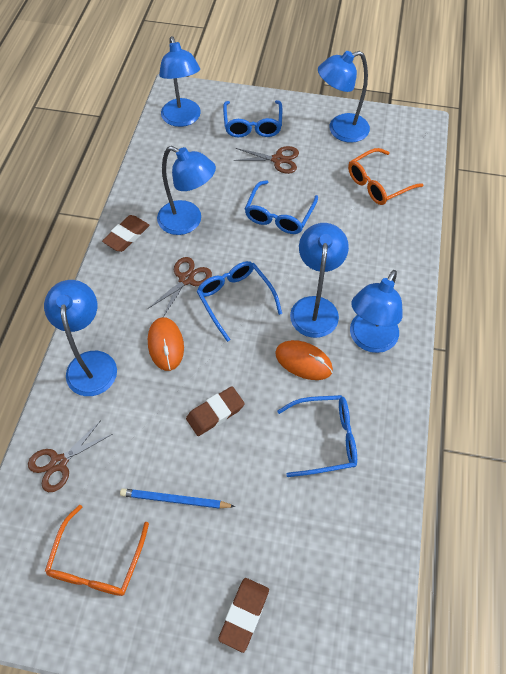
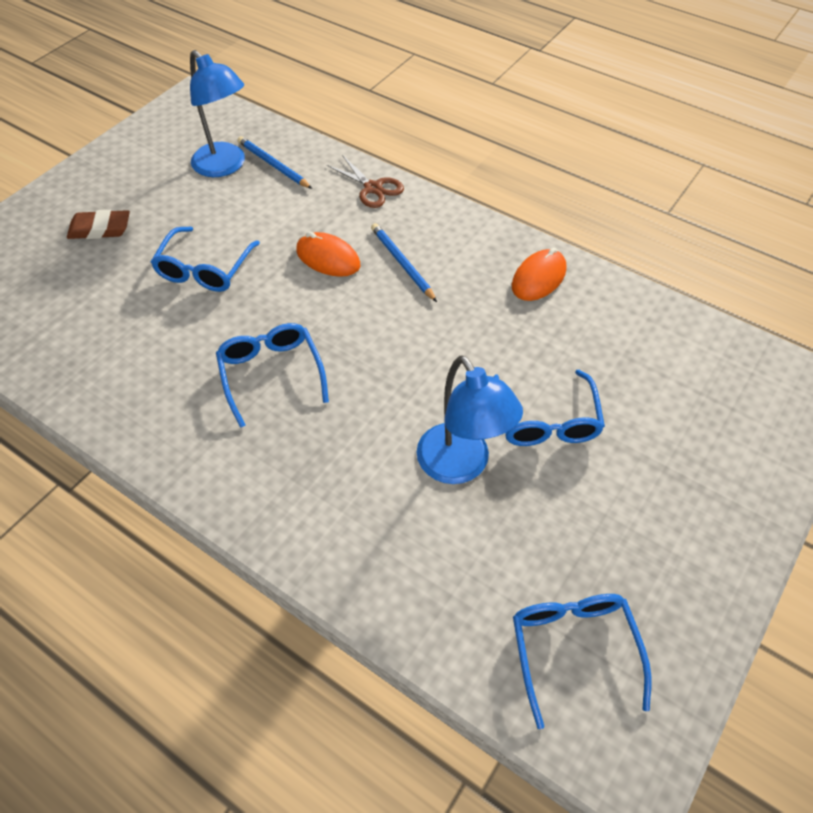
blue lamp: [44,280,117,396] [157,146,216,235] [159,36,201,127] [290,223,349,338] [318,51,370,143] [350,270,402,353] = 6 -> [190,50,245,177] [417,356,523,484] = 2
blue pencil: [120,488,235,509] = 1 -> [237,136,312,189] [371,223,437,302] = 2
brown eraser: [102,215,150,252] [186,386,245,436] [218,578,269,653] = 3 -> [67,210,130,239] = 1
brown scissors: [28,420,112,492] [149,257,212,317] [233,146,299,174] = 3 -> [327,155,404,208] = 1
orange glasses: [45,505,149,596] [348,148,424,205] = 2 -> none = 0

